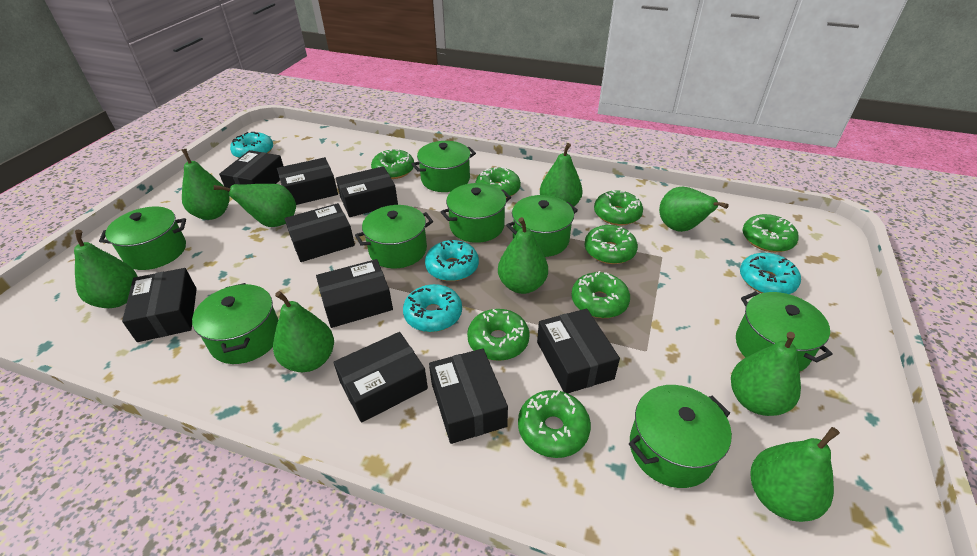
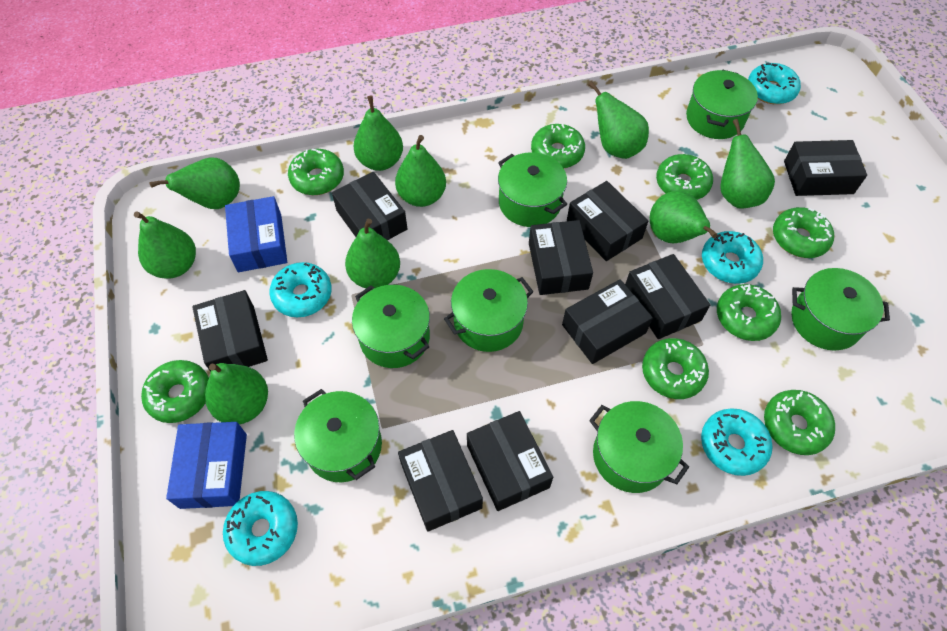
blue box: none = 0 -> [166,422,247,509] [225,196,287,272] = 2
green pot: [99,207,186,270] [192,283,278,364] [355,205,433,268] [412,141,476,192] [440,183,511,243] [506,195,578,257] [629,385,732,488] [736,291,833,371] = 8 -> [294,389,382,482] [352,285,430,368] [444,269,534,352] [498,152,567,227] [589,401,689,493] [686,70,758,139] [791,268,890,351] = 7
turquoise donut: [230,132,273,158] [403,284,462,332] [425,240,479,281] [740,253,801,294] = 4 -> [223,491,298,566] [269,262,332,317] [701,409,773,476] [702,231,763,284] [748,63,801,104] = 5

